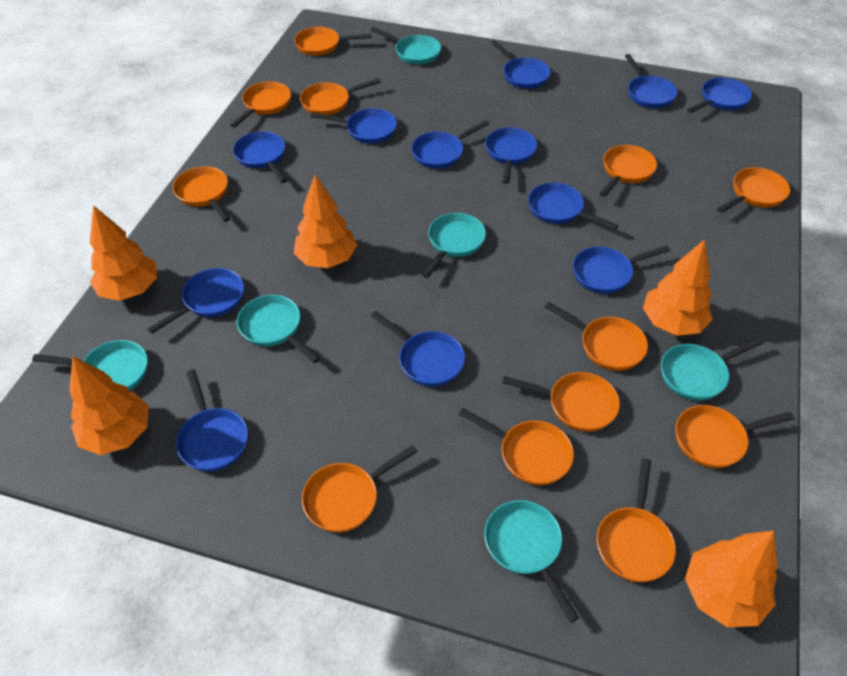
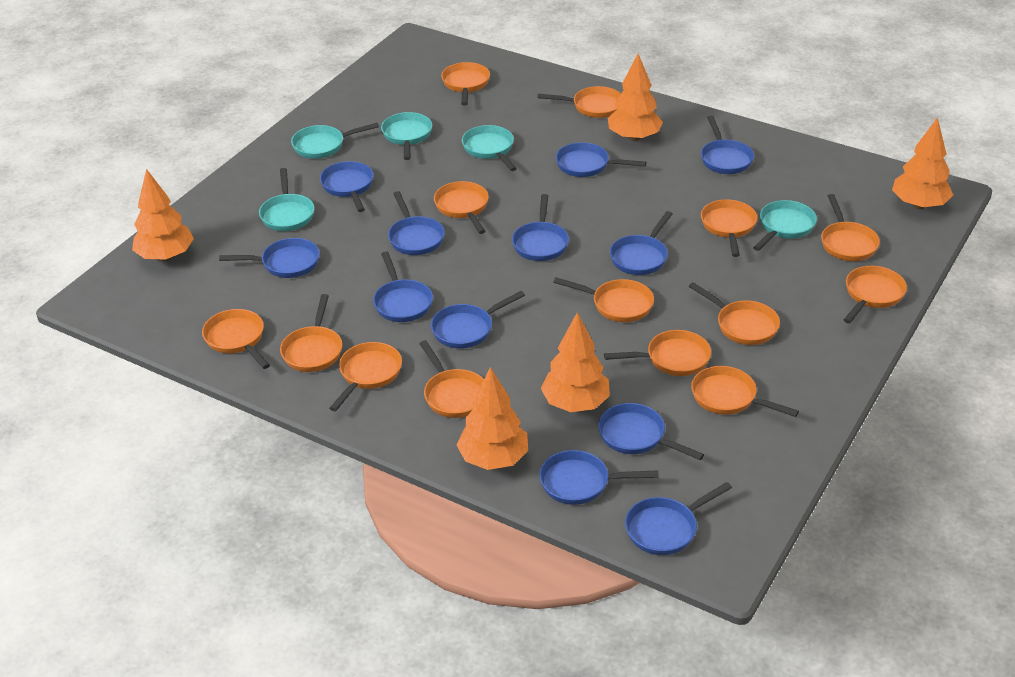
orange pan: [173,166,230,222] [230,81,291,128] [294,27,372,56] [300,78,381,115] [302,445,417,532] [459,408,574,486] [502,372,620,432] [545,302,648,371] [597,458,676,582] [599,145,657,197] [676,405,794,468] [717,167,790,213] = 12 -> [202,309,270,369] [280,294,342,372] [329,342,402,411] [419,340,484,418] [434,181,489,234] [441,62,490,106] [537,86,621,118] [553,277,654,322] [604,330,711,376] [689,282,780,345] [691,366,799,417] [701,199,757,257] [821,194,880,261] [844,266,907,323] = 14
turquoise pan: [32,340,148,391] [237,295,320,363] [371,27,441,65] [422,213,486,278] [484,500,579,623] [661,337,764,401] = 6 -> [259,168,314,231] [291,123,379,159] [381,112,432,160] [462,125,517,171] [753,200,817,251] = 5

